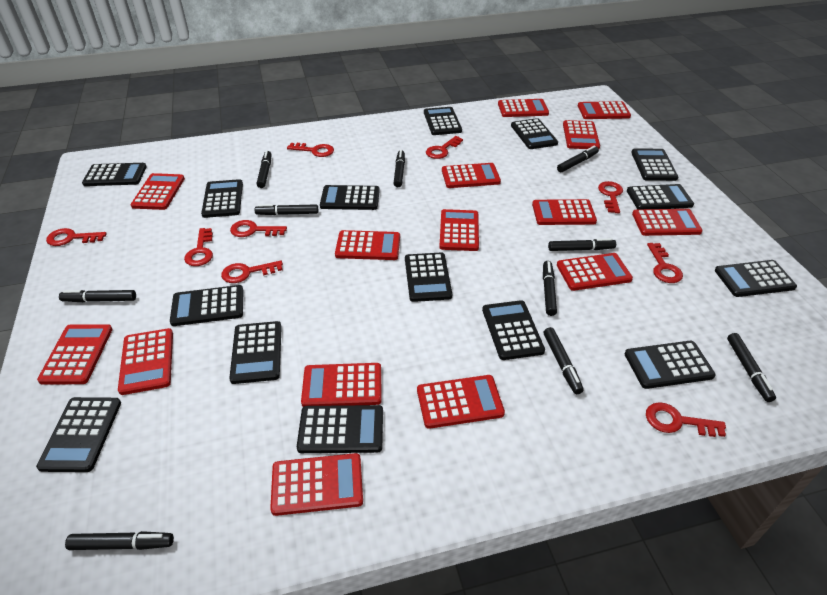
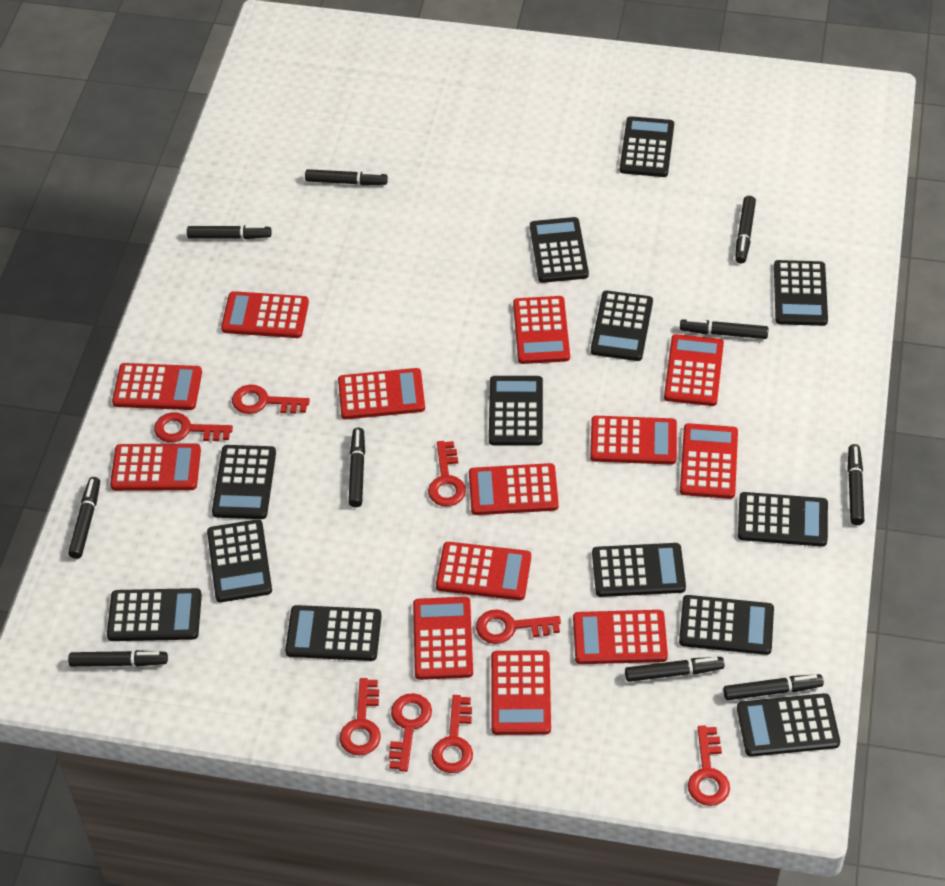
black calculator: [36,397,121,472] [82,163,147,186] [170,285,243,326] [201,179,243,218] [229,321,282,384] [297,405,383,453] [320,185,380,210] [405,252,452,302] [424,107,462,135] [482,300,545,360] [511,118,558,149] [625,341,716,389] [627,184,694,209] [631,148,678,181] [715,260,797,297] = 15 -> [107,588,202,641] [207,519,272,602] [212,445,276,519] [285,605,382,661] [489,376,543,446] [530,217,589,283] [591,291,653,361] [592,543,686,597] [620,116,674,177] [679,595,774,655] [737,693,840,757] [738,492,828,547] [774,260,828,326] = 13
red calculator: [37,324,112,384] [118,328,173,395] [130,173,185,210] [270,453,363,516] [301,363,382,407] [335,230,400,260] [417,375,505,429] [439,209,479,251] [442,163,501,188] [498,99,549,117] [532,199,597,225] [557,253,633,291] [563,120,600,149] [578,101,631,119] [632,209,703,236] = 15 -> [110,444,201,491] [112,363,202,410] [221,291,309,338] [338,368,425,419] [413,597,473,680] [436,542,531,600] [469,463,559,515] [491,650,551,735] [513,296,570,364] [573,610,668,664] [590,416,677,465] [664,334,724,406] [680,423,738,499] = 13
red key: [46,228,107,246] [184,228,213,266] [221,260,283,283] [230,220,287,237] [287,143,334,157] [426,136,463,159] [598,181,623,213] [646,402,726,437] [647,243,683,283] = 9 -> [154,412,233,442] [232,385,310,414] [340,678,381,755] [389,693,432,772] [428,441,466,506] [432,695,473,773] [476,610,561,644] [688,725,730,806] = 8

